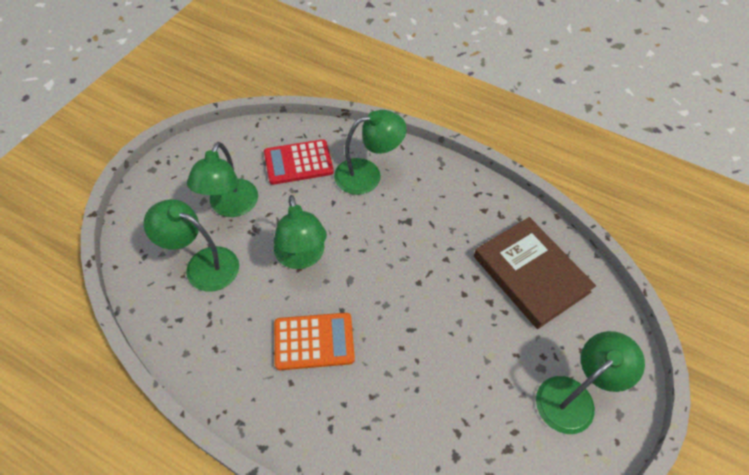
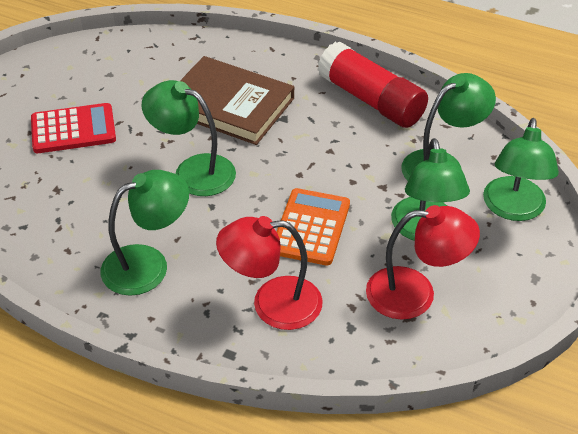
red glue stick: none = 0 -> [317,41,428,128] = 1
red lamp: none = 0 -> [216,216,323,330] [366,205,480,319] = 2

